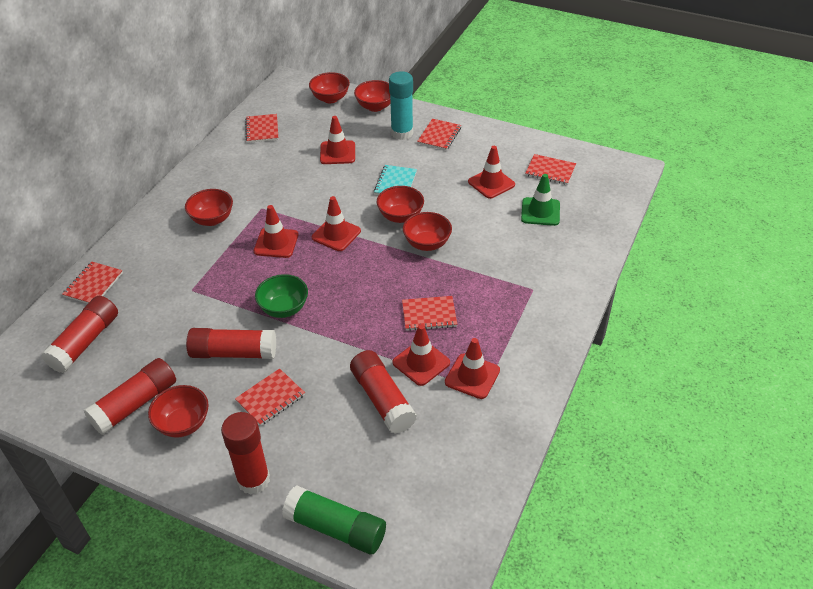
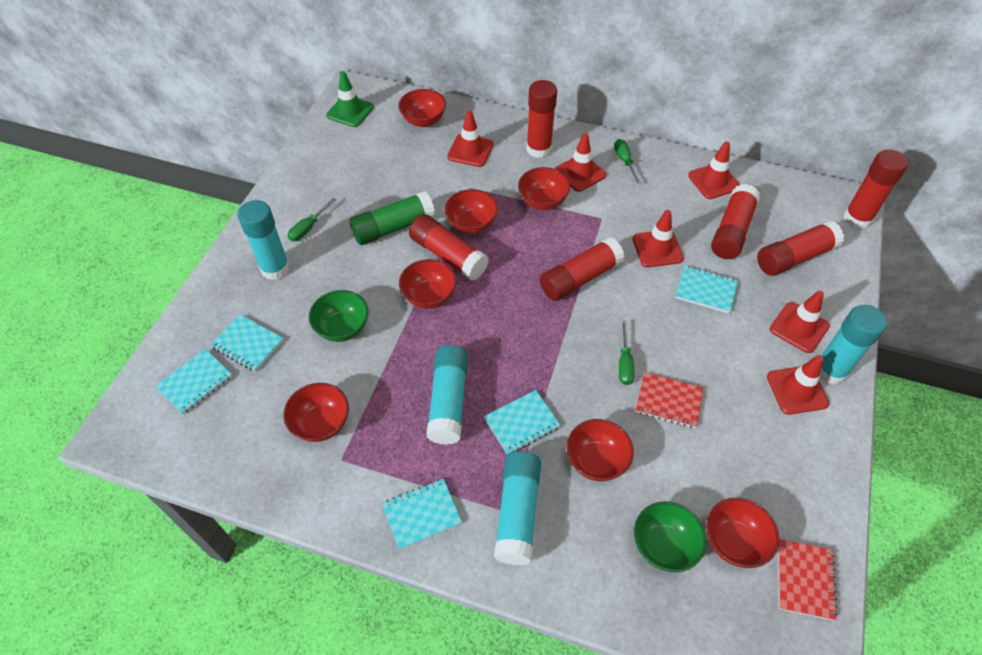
green bowl: [255,274,308,318] = 1 -> [309,290,369,342] [634,501,707,572] = 2
green screwdriver: none = 0 -> [288,198,336,241] [614,139,641,184] [619,320,634,385] = 3
red bowl: [148,385,209,438] [185,189,233,226] [309,72,350,103] [354,80,391,112] [377,186,424,223] [403,212,452,251] = 6 -> [283,383,349,442] [399,89,446,127] [399,259,457,309] [445,189,498,234] [518,167,570,210] [567,419,634,481] [706,498,779,568] = 7
red glue stick: [41,296,118,373] [84,358,176,435] [186,328,276,359] [221,412,270,495] [350,350,417,434] = 5 -> [409,214,489,281] [526,80,557,158] [540,237,625,301] [711,184,760,259] [757,221,844,276] [843,149,908,229] = 6
red notebook: [62,261,123,304] [235,368,305,426] [245,114,278,143] [402,296,457,331] [417,119,461,150] [525,154,576,185] = 6 -> [635,372,703,428] [778,539,838,620] = 2
turquoise glue stick: [389,71,413,140] = 1 -> [238,200,290,280] [427,345,468,445] [494,451,541,565] [820,305,887,384] = 4
turquoise notebook: [374,165,417,195] = 1 -> [156,349,232,415] [210,314,284,372] [382,479,462,550] [484,390,561,455] [675,266,738,313] = 5

